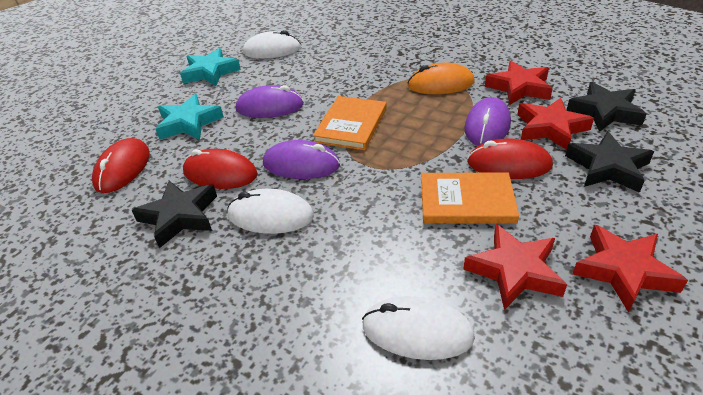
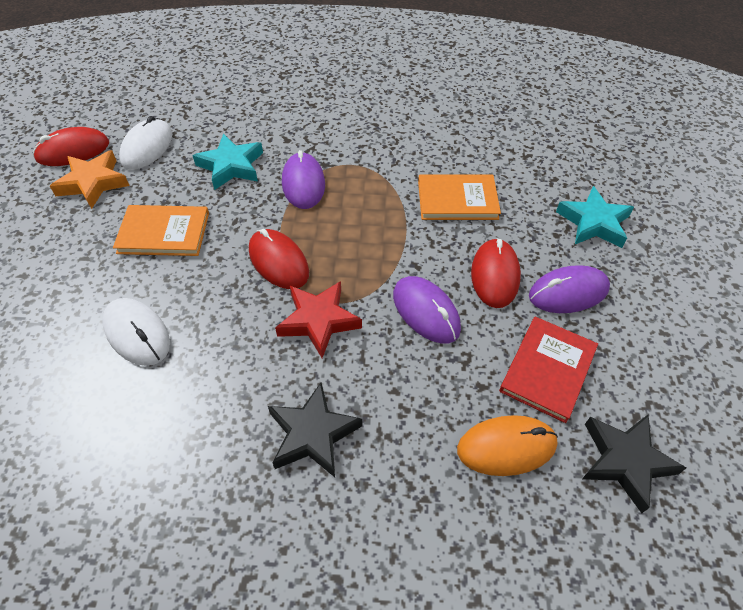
black star: [132,181,217,248] [565,131,654,193] [566,82,646,132] = 3 -> [268,382,362,477] [582,414,686,513] = 2
orange star: none = 0 -> [50,150,130,209] = 1
red book: none = 0 -> [499,317,598,423] = 1
red star: [463,224,567,310] [485,61,553,105] [517,98,594,150] [572,224,688,313] = 4 -> [275,281,362,358] = 1
white mouse: [227,189,314,234] [243,30,301,59] [362,296,475,360] = 3 -> [102,298,170,366] [119,116,172,170] = 2

